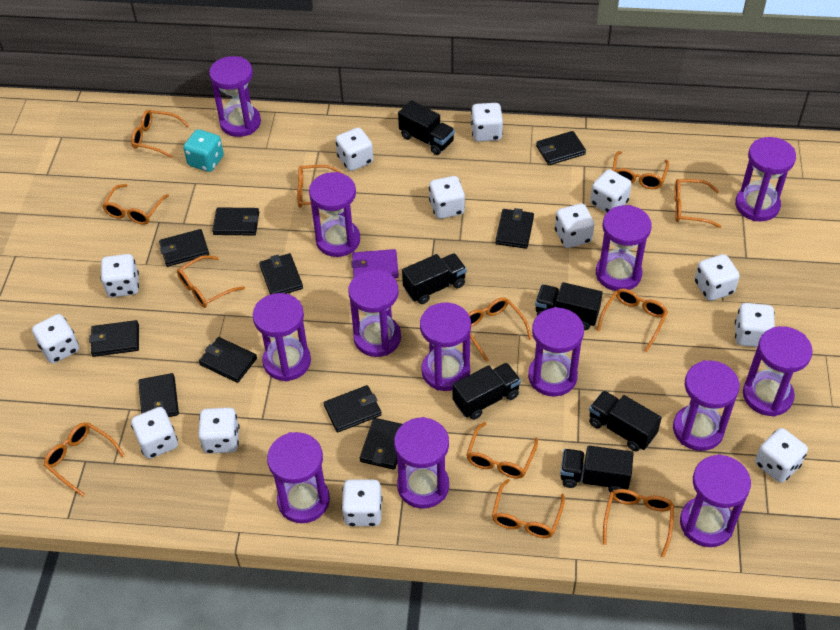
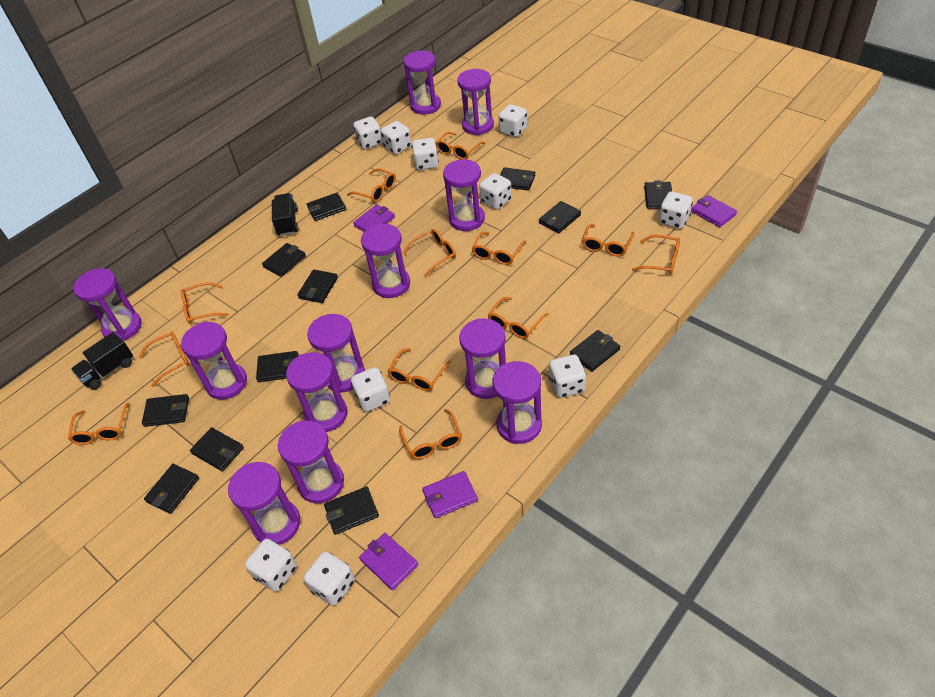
black truck: [398,100,455,155] [402,253,467,304] [453,363,521,420] [535,282,603,330] [561,446,634,492] [589,391,662,452] = 6 -> [71,332,133,390] [272,193,299,236] = 2
black wallet: [89,320,139,357] [138,373,179,417] [159,229,209,267] [199,337,257,383] [212,207,259,236] [259,253,303,295] [324,385,382,432] [360,418,403,470] [495,208,534,249] [536,131,586,165] = 10 -> [142,394,189,427] [144,464,199,514] [190,427,244,471] [256,351,299,382] [262,243,306,277] [297,269,338,303] [307,193,346,221] [324,486,379,535] [500,167,535,191] [539,201,581,233] [570,330,620,372] [644,180,672,209] = 12
purple hourglass: [209,56,261,137] [253,293,311,381] [267,432,330,523] [309,172,360,257] [348,269,401,357] [394,417,449,509] [420,303,471,391] [528,307,584,397] [596,205,652,291] [673,360,740,451] [680,454,751,547] [735,137,796,221] [743,326,813,417] = 13 -> [73,268,142,341] [181,322,247,400] [228,462,300,545] [278,421,344,503] [286,352,348,432] [307,314,365,393] [361,223,410,298] [403,50,441,115] [443,159,485,231] [457,69,494,135] [459,318,506,399] [493,361,542,444] = 12
purple wallet: [351,249,399,278] = 1 -> [353,204,395,232] [359,533,418,591] [422,471,478,519] [691,195,737,227] = 4
turquoise dice: [183,129,224,172] = 1 -> none = 0
white dice: [32,314,79,364] [100,254,139,297] [131,407,178,459] [198,407,240,454] [335,128,373,171] [341,479,383,526] [429,176,465,219] [471,103,503,142] [555,204,595,248] [590,169,632,213] [695,254,740,301] [735,303,775,347] [755,428,808,483] = 13 -> [245,539,297,592] [304,551,355,606] [351,367,390,412] [353,117,383,149] [381,121,412,154] [412,138,439,170] [479,173,512,210] [498,104,527,137] [549,355,586,398] [659,191,693,229] = 10

